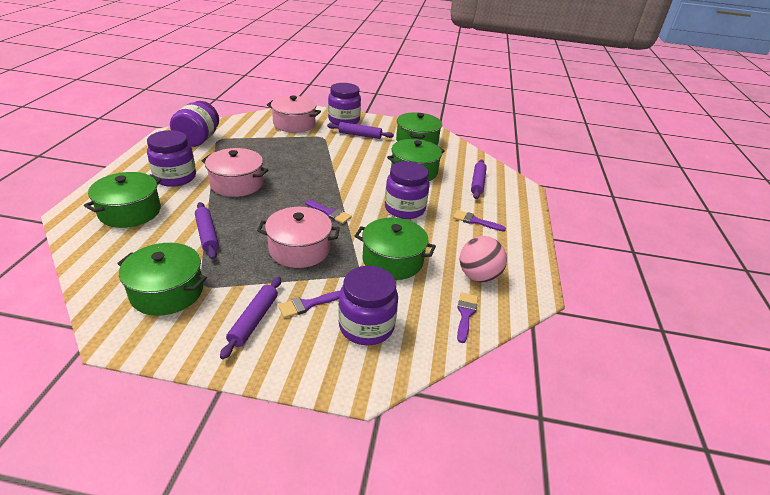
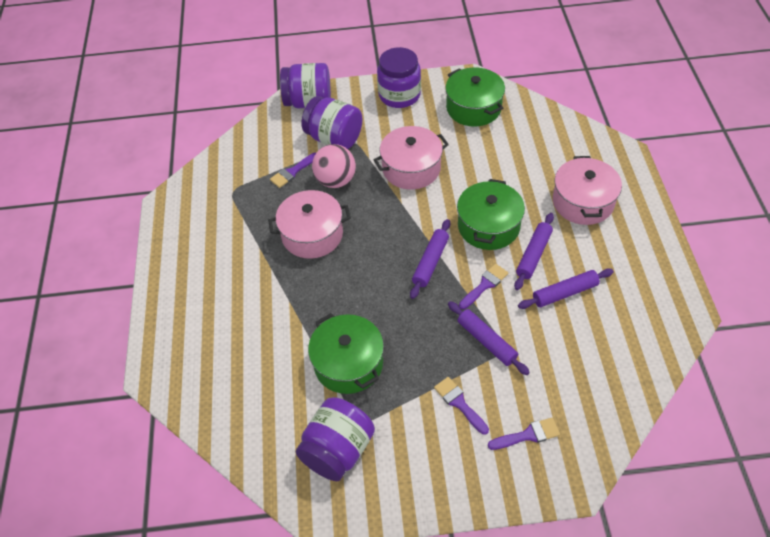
green pot: [84,172,161,228] [117,243,207,316] [355,217,436,280] [387,139,445,181] [396,112,442,145] = 5 -> [308,313,384,394] [445,67,505,127] [457,179,525,250] = 3
purple jar: [147,130,196,187] [170,101,219,147] [328,83,361,125] [338,266,398,345] [385,161,430,219] = 5 -> [280,63,331,108] [296,397,375,481] [302,96,363,149] [377,47,421,108] = 4

